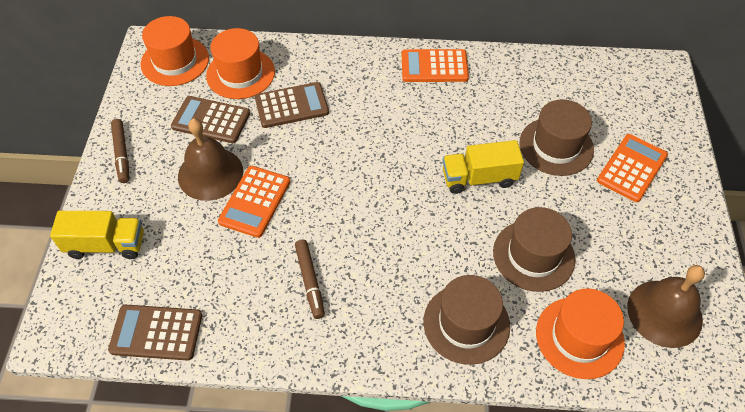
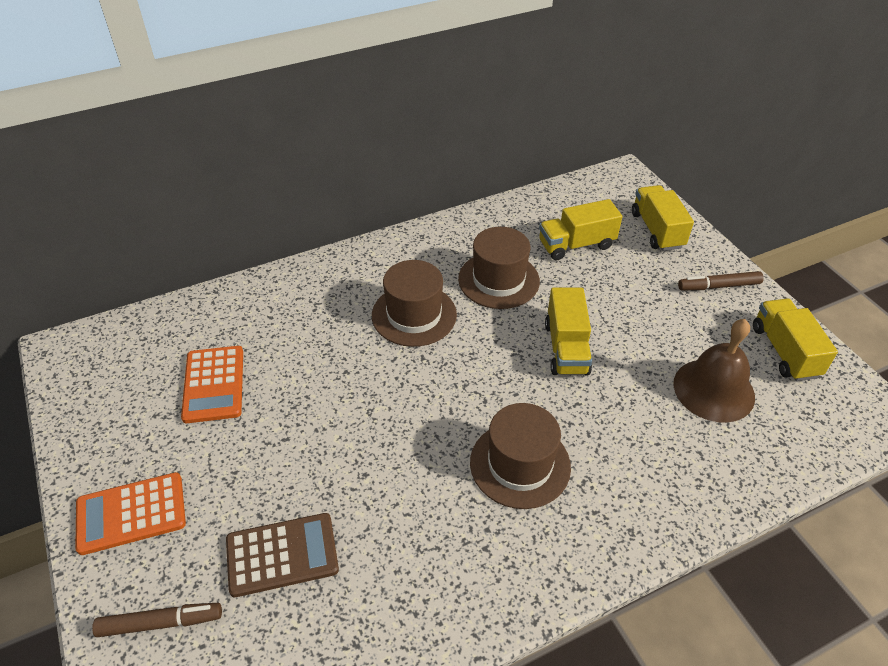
brown bell: [178,118,243,201] [627,265,705,348] = 2 -> [673,319,755,423] = 1
brown calculator: [108,305,202,361] [171,96,250,143] [255,82,329,128] = 3 -> [226,513,339,597] = 1
orange calculator: [218,166,290,238] [402,49,469,82] [597,134,668,202] = 3 -> [75,472,186,555] [181,346,243,423] = 2
orange hat: [141,16,209,86] [206,28,275,99] [536,288,625,379] = 3 -> none = 0
yellow truck: [50,211,144,259] [443,140,524,194] = 2 -> [539,199,623,260] [545,288,592,375] [632,185,694,251] [753,298,838,381] = 4

